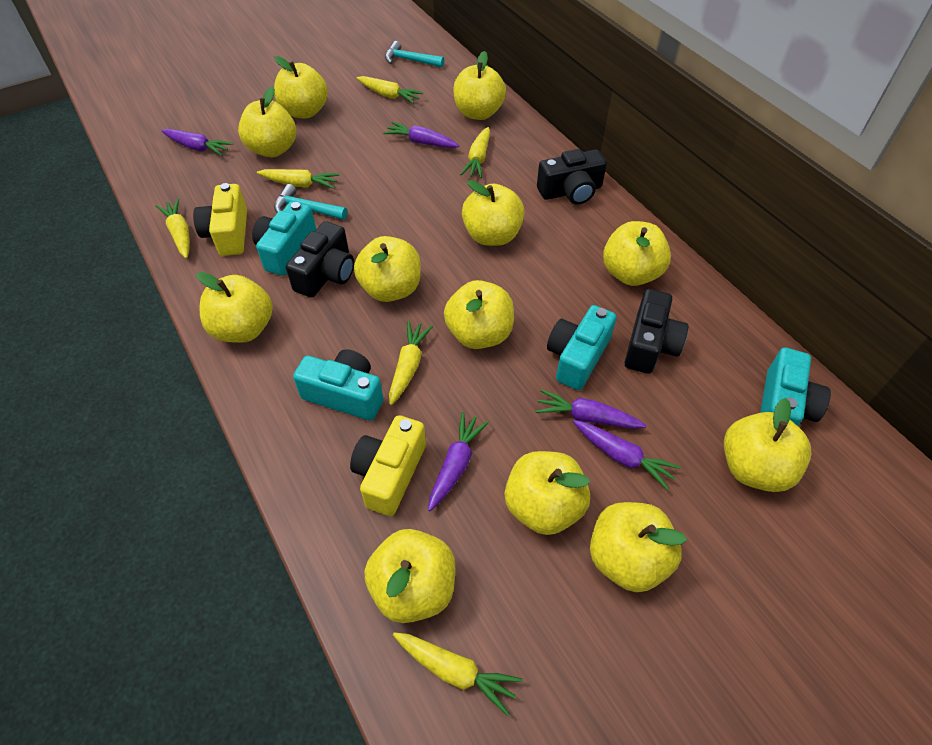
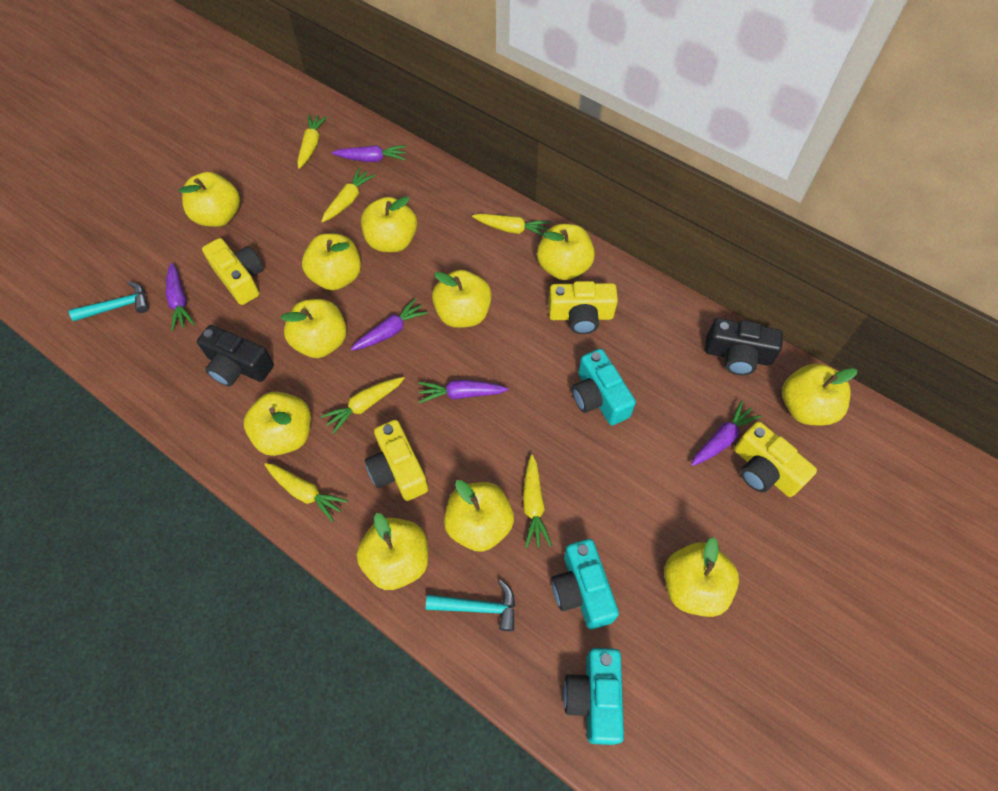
black camera: [286,221,354,298] [537,149,607,205] [625,289,688,374] = 3 -> [197,325,274,386] [705,318,783,375] = 2
turquoise camera: [252,201,316,276] [293,349,384,421] [547,305,616,390] [760,347,831,426] = 4 -> [551,539,619,629] [563,648,624,745] [572,349,636,425] = 3
yellow apple: [197,272,273,343] [238,86,296,157] [274,56,328,118] [354,236,421,302] [365,529,455,623] [444,280,514,349] [453,51,506,120] [462,180,525,246] [505,451,590,535] [590,502,687,592] [603,221,671,286] [724,398,811,492] = 12 -> [179,172,240,227] [244,391,311,456] [281,299,347,358] [302,234,361,290] [357,513,428,590] [361,196,417,252] [432,270,492,328] [444,480,514,552] [537,224,595,280] [664,537,739,617] [782,363,858,425] = 11
yellow camera: [193,183,247,256] [350,415,426,516] = 2 -> [202,238,264,305] [365,420,428,501] [548,281,618,334] [734,421,817,497] = 4

